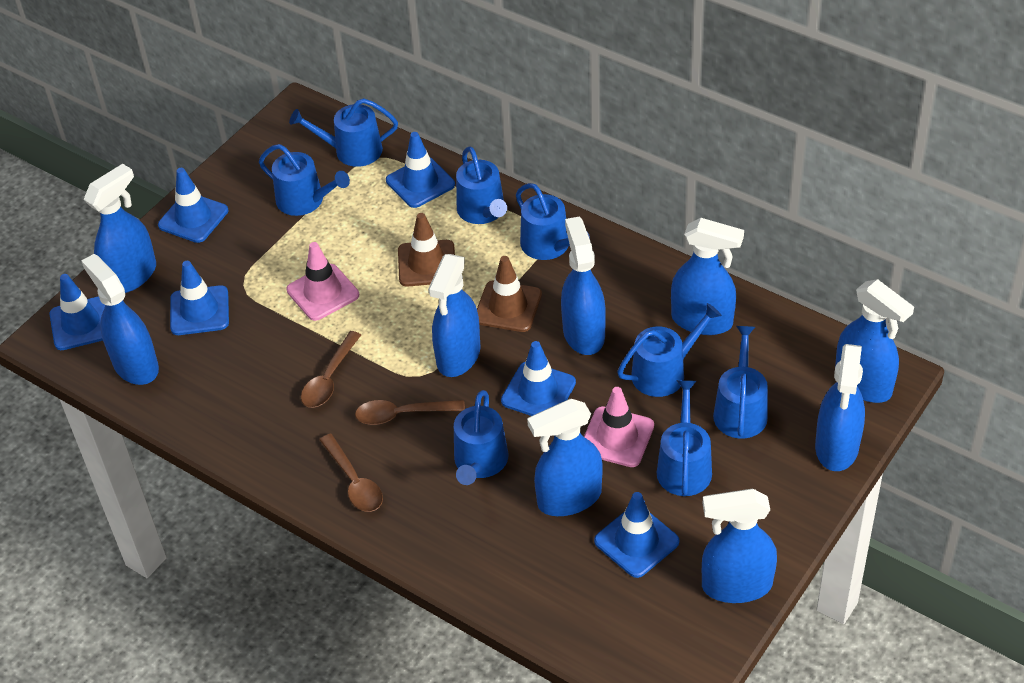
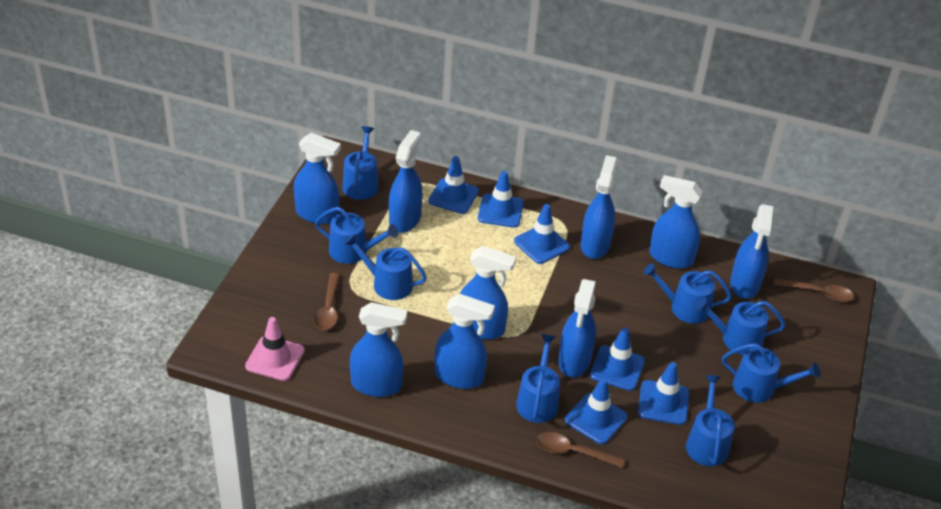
brown traffic cone: [398,213,455,287] [477,256,542,332] = 2 -> none = 0
pink traffic cone: [286,242,359,321] [584,387,654,467] = 2 -> [245,317,305,381] = 1

